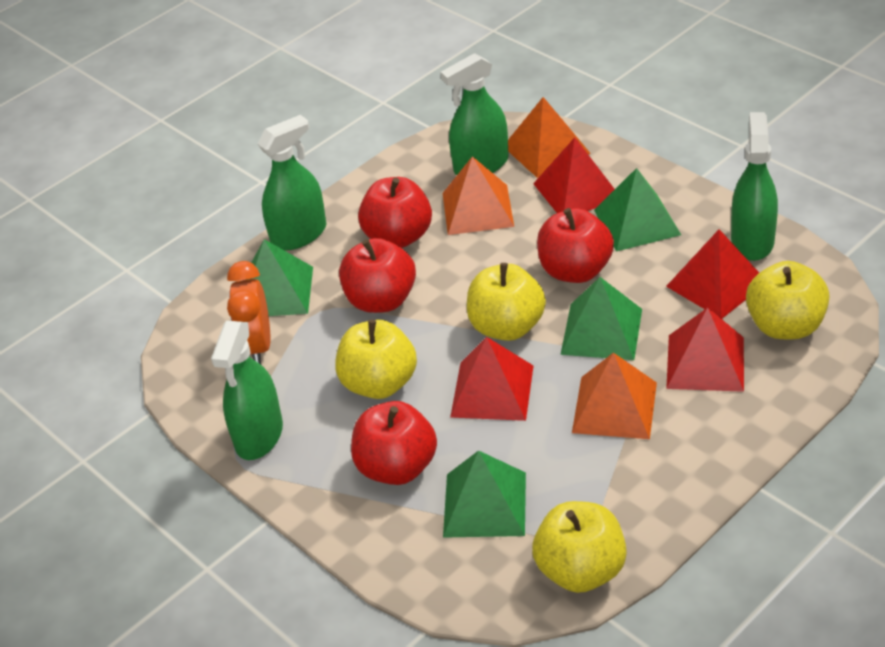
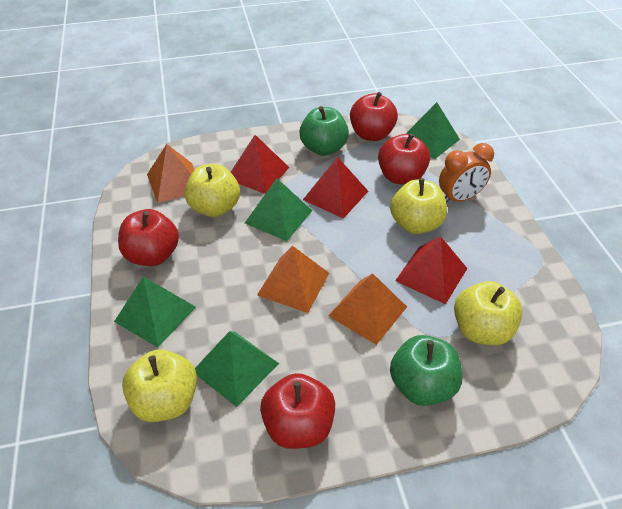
green apple: none = 0 -> [299,106,349,156] [390,335,462,406] = 2
green spray bottle: [211,321,283,460] [257,115,327,251] [441,53,509,175] [731,112,778,261] = 4 -> none = 0
red pyramid: [450,337,534,421] [533,137,615,213] [666,229,759,319] [666,307,744,392] = 4 -> [231,135,290,194] [303,157,368,219] [395,236,467,304] = 3

